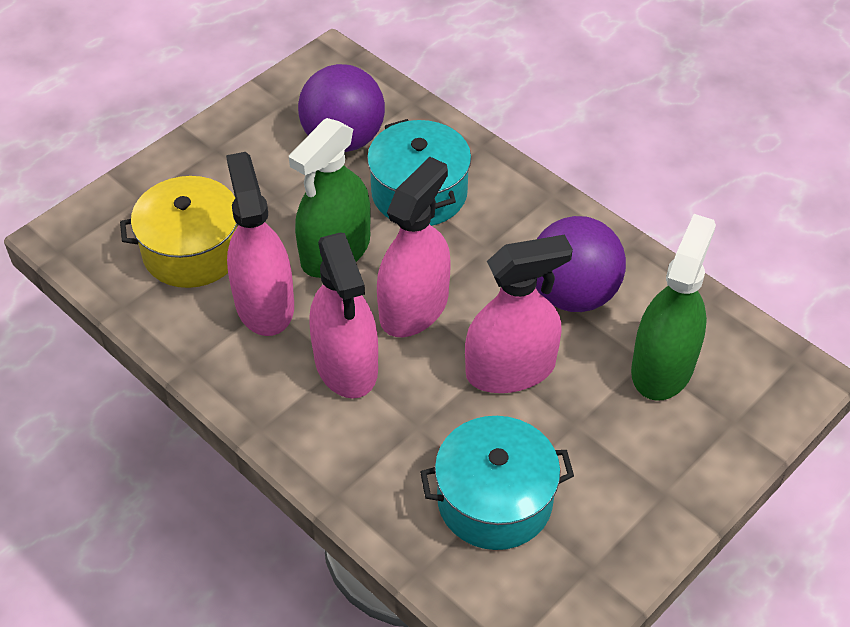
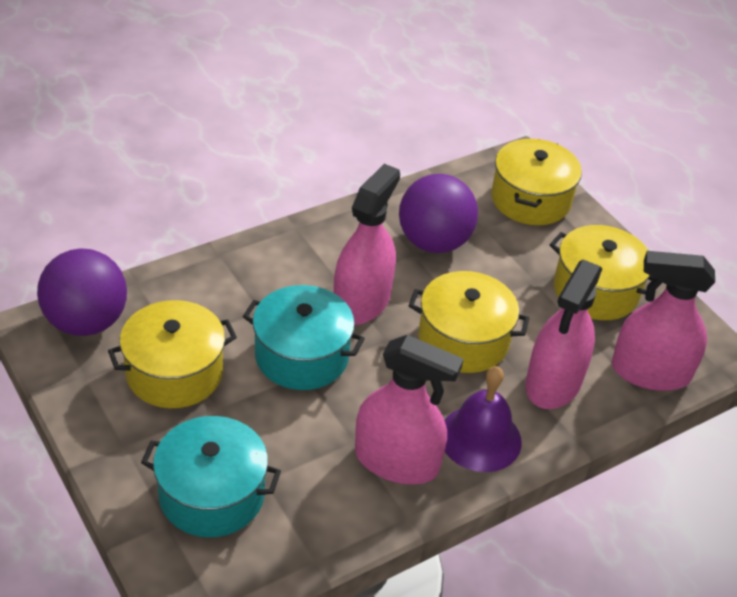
green spray bottle: [289,118,371,278] [631,214,716,401] = 2 -> none = 0
purple bell: none = 0 -> [444,366,522,472] = 1
yellow pot: [120,176,239,288] = 1 -> [108,300,237,408] [409,271,529,373] [491,139,582,225] [550,225,654,320] = 4

